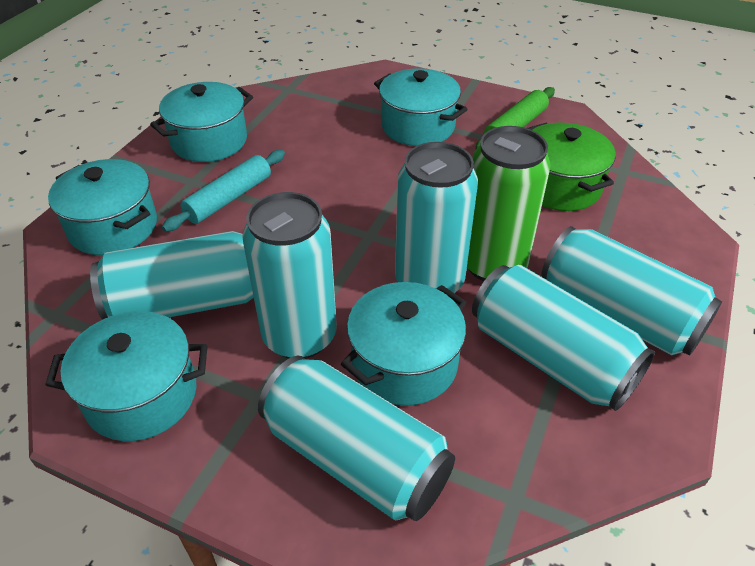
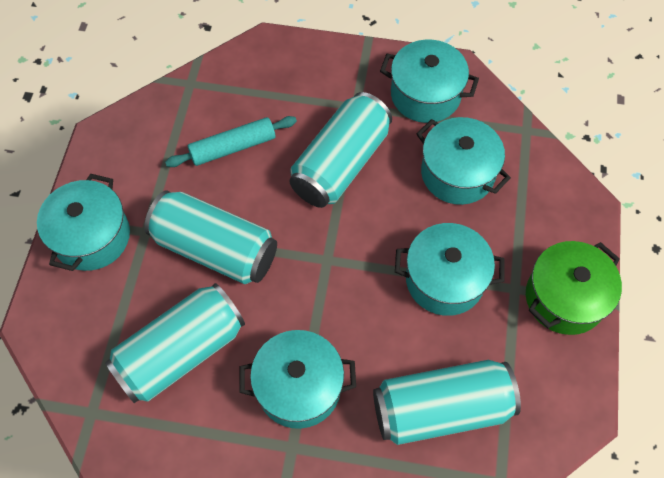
green can: [467,126,551,281] = 1 -> none = 0
green rolling pin: [475,87,555,149] = 1 -> none = 0
turquoise can: [90,231,254,320] [242,192,337,359] [258,356,455,521] [395,142,478,293] [472,265,655,411] [541,226,722,356] = 6 -> [105,283,245,403] [144,190,277,284] [289,92,392,208] [373,360,521,445] = 4

